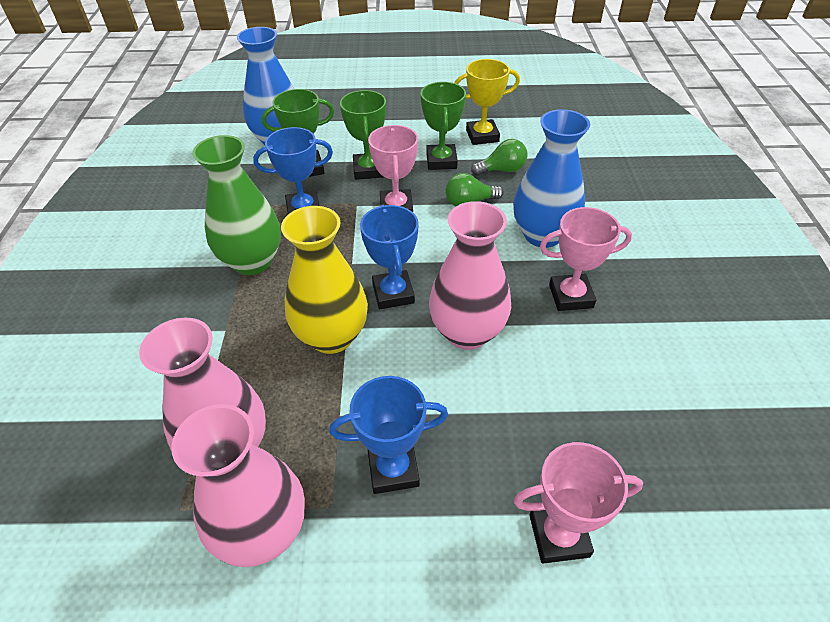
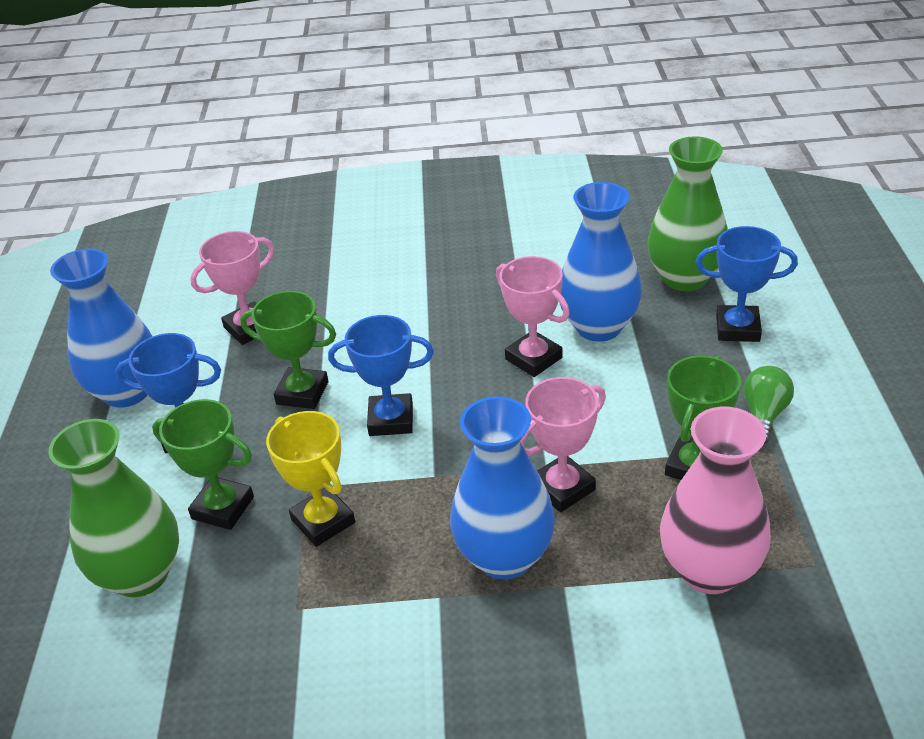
blue vase: [237,27,294,145] [513,109,590,248] = 2 -> [50,249,153,408] [450,396,555,579] [560,182,642,341] = 3
green light bulb: [446,173,504,206] [471,139,527,175] = 2 -> [744,366,794,444] = 1
green vase: [192,135,281,275] = 1 -> [48,419,179,597] [648,136,728,291] = 2
pink vase: [139,318,266,451] [171,404,305,567] [429,201,511,350] = 3 -> [660,407,771,594] = 1
yellow vase: [281,206,368,354] = 1 -> none = 0

